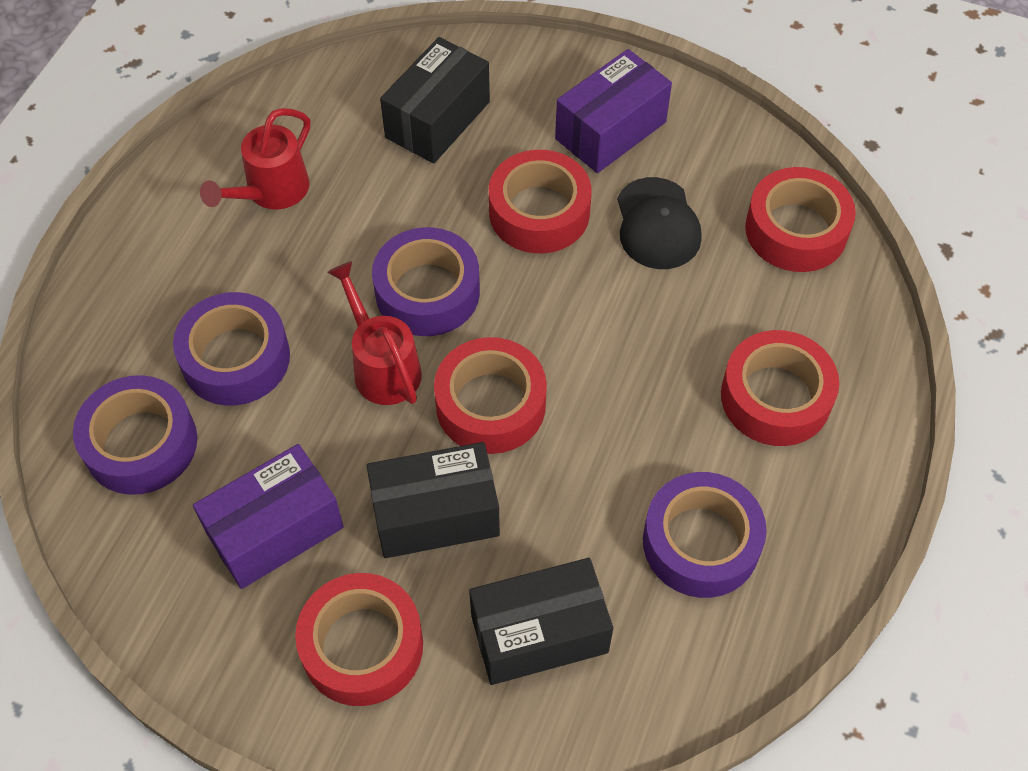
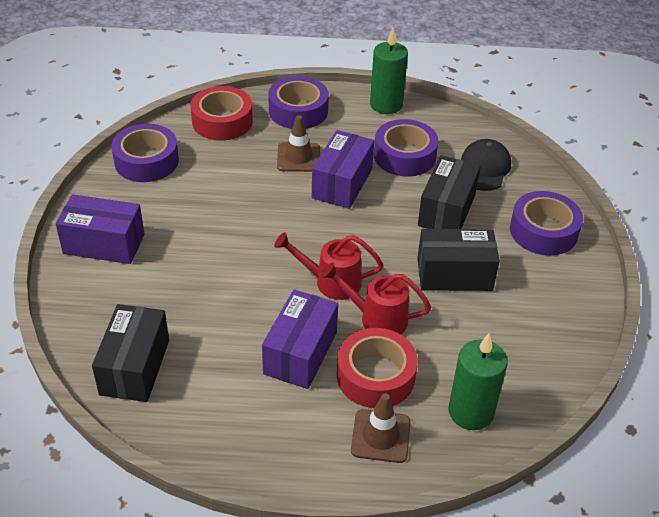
brown traffic cone: none = 0 -> [277,115,320,172] [351,393,411,463] = 2
green candle: none = 0 -> [370,28,408,114] [449,333,508,430] = 2
purple box: [193,444,344,589] [555,49,672,173] = 2 -> [56,194,144,264] [262,289,338,389] [312,130,374,209] = 3
red tape: [295,573,423,706] [434,337,547,454] [489,150,592,253] [721,330,839,446] [745,167,856,272] = 5 -> [191,86,253,141] [337,328,418,408] = 2

